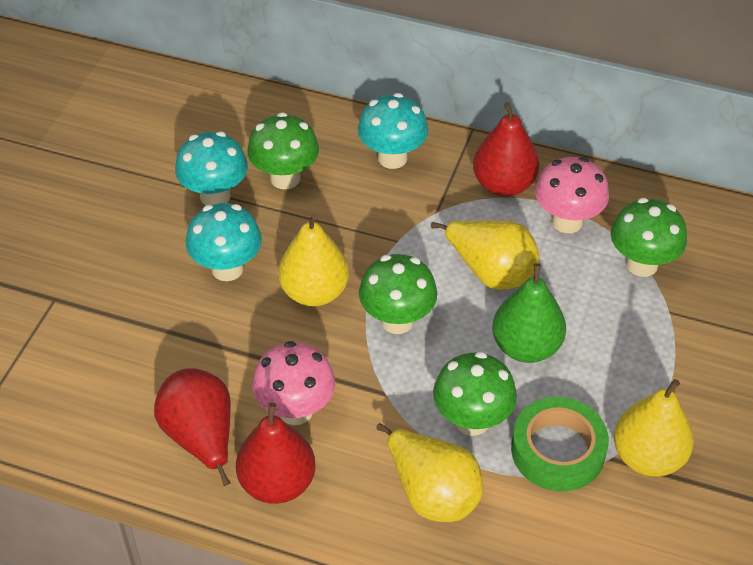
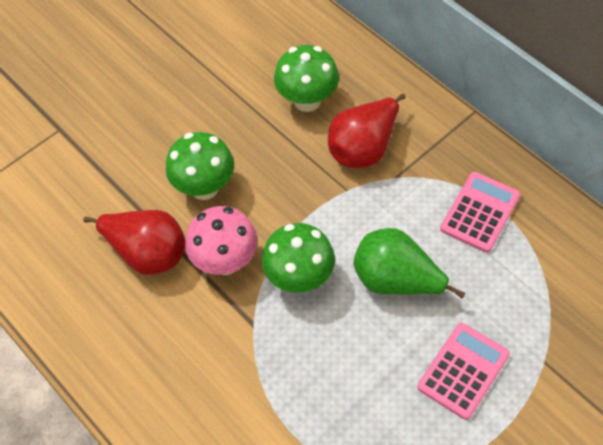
green mushroom: [247,112,319,189] [359,254,437,334] [433,352,517,436] [611,198,687,277] = 4 -> [166,132,234,200] [262,223,335,293] [274,45,339,112] = 3
green tape: [511,397,609,491] = 1 -> none = 0
pink calculator: none = 0 -> [417,323,510,420] [440,172,520,253] = 2
pink mushroom: [252,341,335,425] [535,157,609,233] = 2 -> [185,206,257,275] = 1
red pear: [154,368,231,486] [236,402,316,504] [473,102,539,197] = 3 -> [83,210,185,275] [328,94,405,168] = 2
turquoise mushroom: [175,131,248,205] [186,203,262,281] [358,93,428,169] = 3 -> none = 0
yellow pear: [278,214,349,306] [376,423,483,522] [431,221,539,290] [614,379,694,476] = 4 -> none = 0

